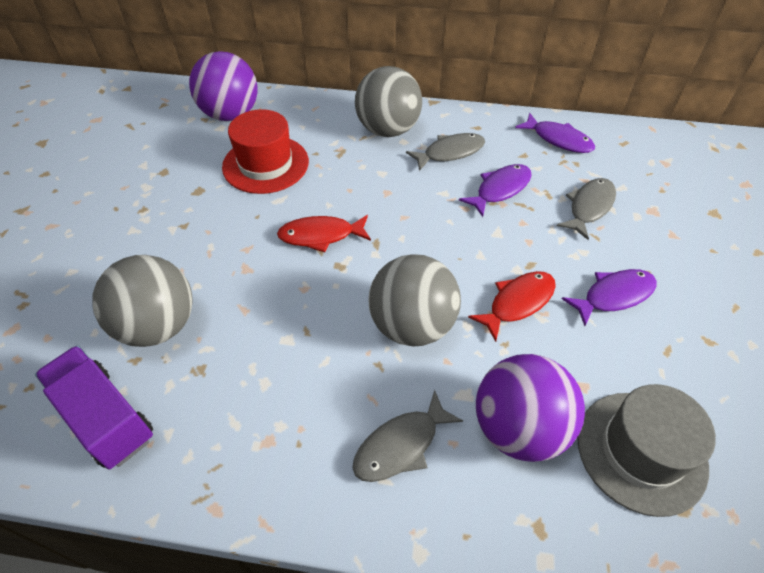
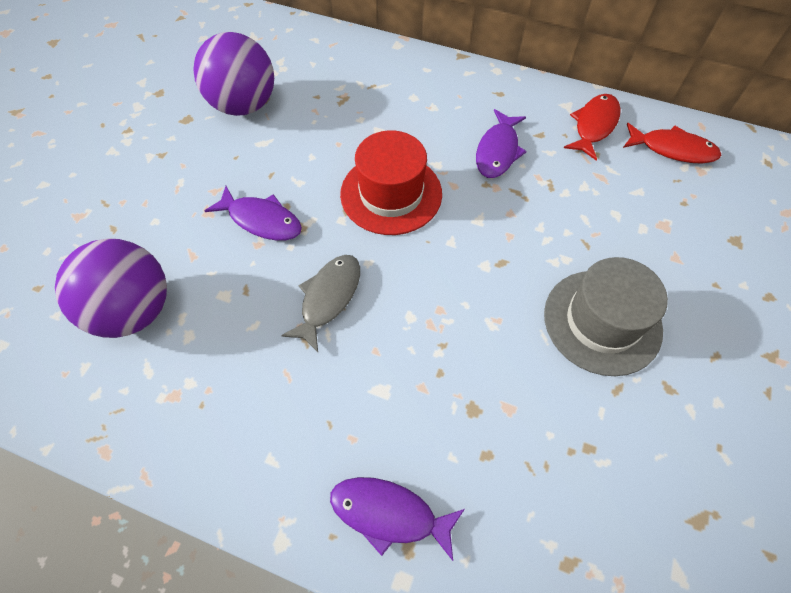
grey ball: [92,255,193,347] [355,66,422,137] [369,254,461,346] = 3 -> none = 0
grey fish: [352,390,463,482] [406,133,485,171] [557,178,616,240] = 3 -> [281,255,360,352] = 1
purple truck: [35,345,153,469] = 1 -> none = 0

